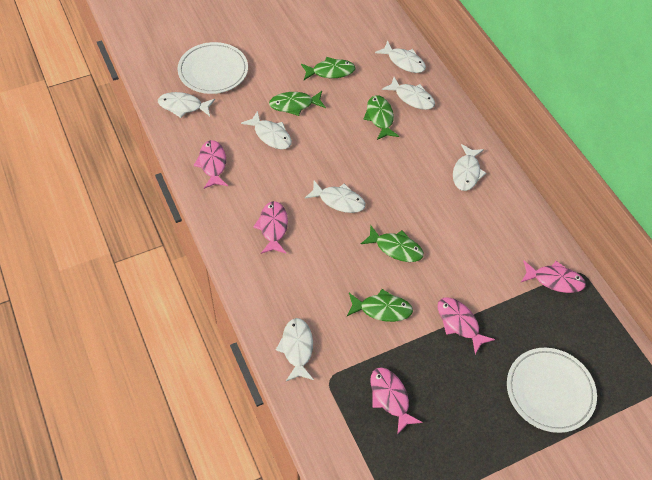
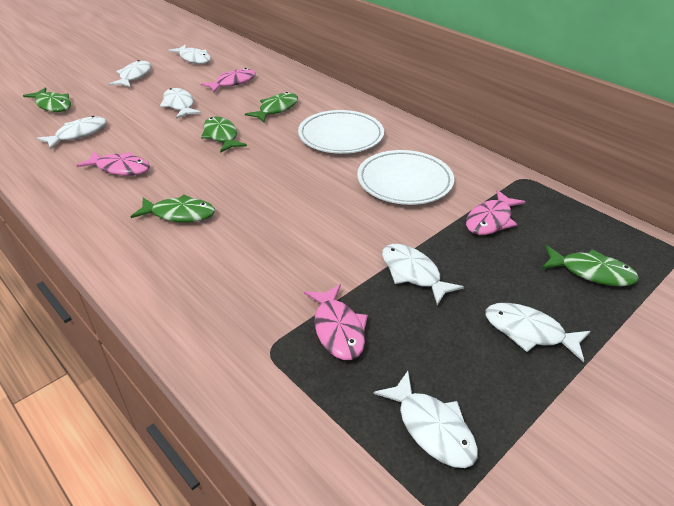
pink fish: [194,140,228,189] [253,201,288,254] [370,367,423,435] [438,297,495,354] [521,261,586,293] = 5 -> [76,151,150,176] [201,68,256,92] [304,284,368,360] [466,190,525,235] = 4

